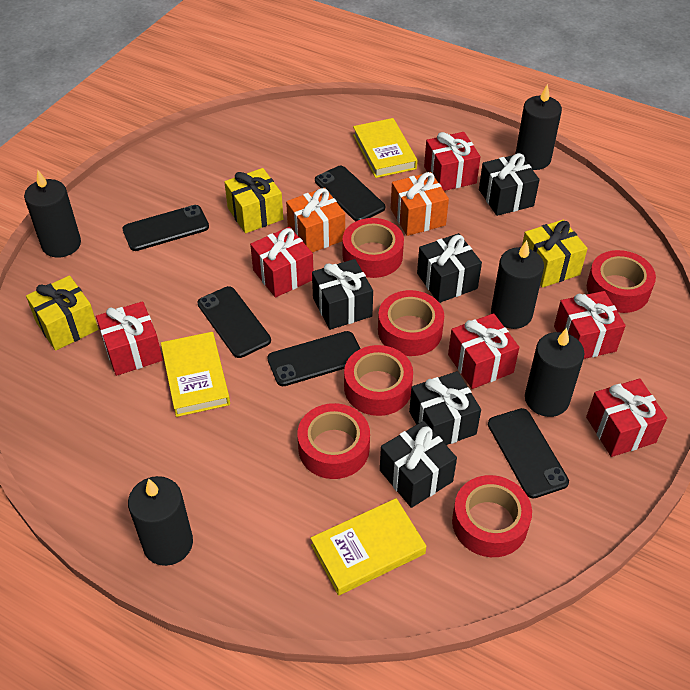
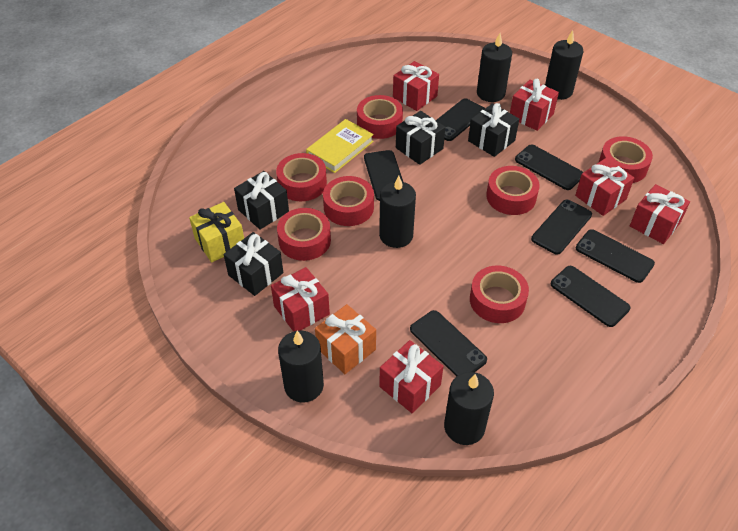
black gift: [312,259,373,330] [380,421,457,508] [409,371,481,445] [417,233,482,303] [479,153,540,216] = 5 -> [224,232,283,296] [234,171,289,230] [396,111,445,165] [468,103,519,157] = 4
black phone: [123,205,209,251] [197,286,271,358] [267,331,360,386] [315,166,385,221] [488,408,569,499] = 5 -> [364,150,403,201] [410,310,487,377] [436,98,485,141] [515,144,584,190] [531,200,592,255] [550,266,631,327] [576,229,655,283] = 7
orange gift: [286,188,345,253] [391,172,449,236] = 2 -> [315,304,376,374] = 1
red tape: [298,403,370,479] [343,218,404,278] [344,345,413,416] [378,290,444,356] [452,475,532,557] [587,250,656,313] = 6 -> [276,153,327,201] [277,208,331,261] [323,176,374,226] [357,95,403,139] [470,265,529,323] [486,166,540,215] [599,136,653,183] = 7
yellow book: [161,332,230,417] [311,498,426,595] [353,118,418,178] = 3 -> [306,119,374,173] = 1
yellow gift: [26,276,98,351] [224,168,283,233] [522,220,588,288] = 3 -> [189,202,244,263] = 1

